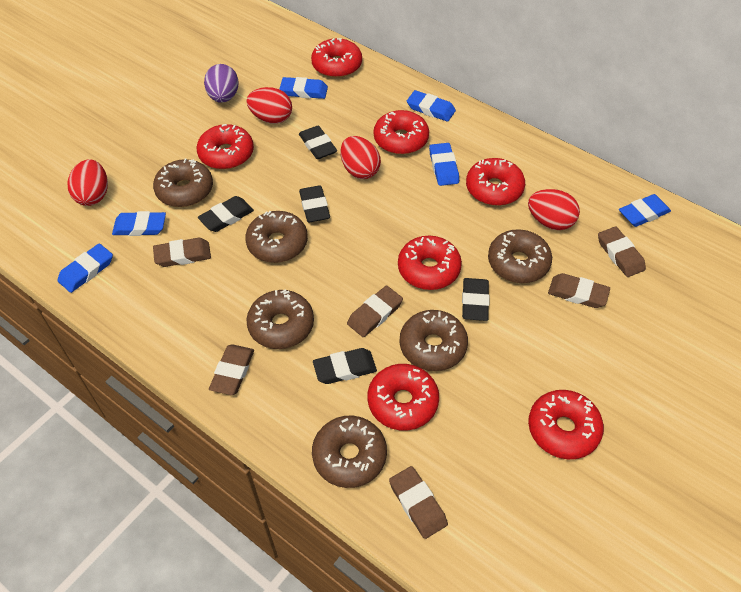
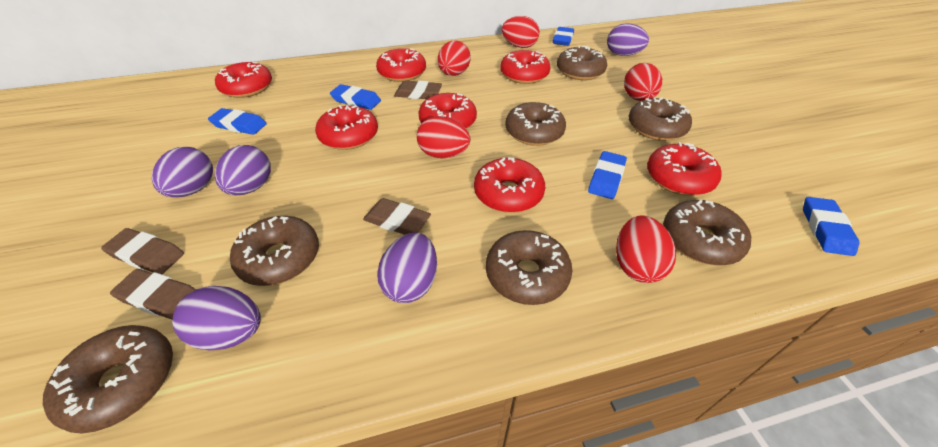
black eraser: [198,196,254,232] [299,126,337,159] [299,185,330,222] [313,348,377,384] [462,278,489,321] = 5 -> none = 0
blue eraser: [57,243,113,293] [112,211,166,236] [279,77,328,99] [407,90,456,122] [429,143,459,186] [619,194,671,227] = 6 -> [208,108,267,135] [330,84,381,110] [553,27,574,46] [588,151,627,199] [803,197,859,256] = 5
brown donut: [153,158,213,207] [245,211,308,263] [246,289,314,349] [312,416,387,488] [400,310,468,371] [488,230,552,283] = 6 -> [43,325,173,433] [230,216,319,286] [486,230,572,305] [505,102,566,146] [557,45,607,80] [629,97,692,141] [663,200,751,265] = 7
brown eraser: [153,238,211,267] [209,344,254,395] [347,286,403,337] [389,466,448,539] [548,273,610,308] [598,226,646,277] = 6 -> [101,228,184,274] [110,269,196,320] [363,198,431,235] [394,80,442,99] = 4
purple egg: [204,64,239,103] = 1 -> [152,147,213,198] [172,286,261,350] [215,145,271,195] [377,233,437,303] [607,23,649,56] = 5
red egg: [67,159,108,206] [247,87,292,124] [341,136,381,179] [528,189,580,230] = 4 -> [417,116,470,158] [438,41,471,76] [502,16,540,48] [616,215,676,283] [624,63,662,101] = 5

